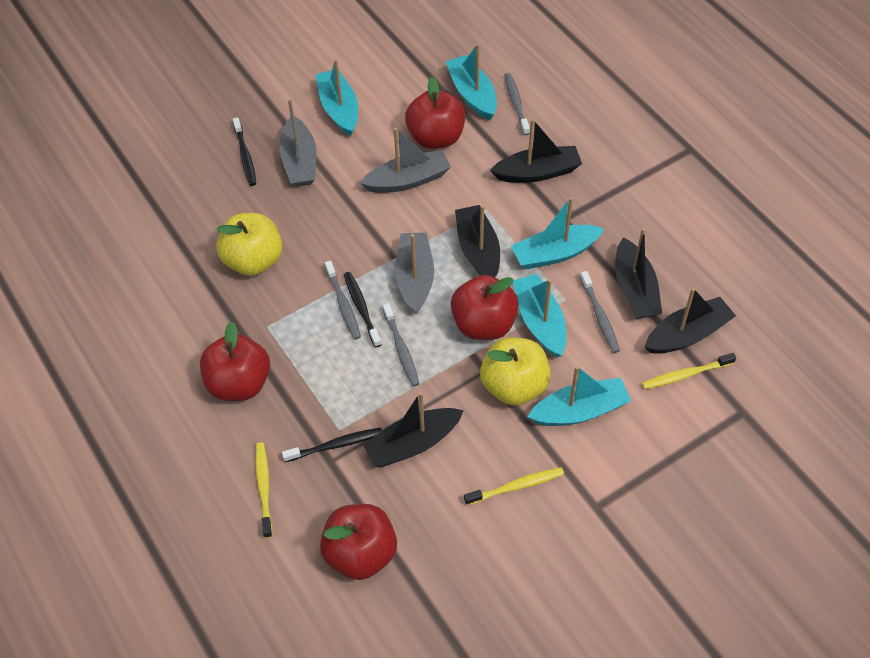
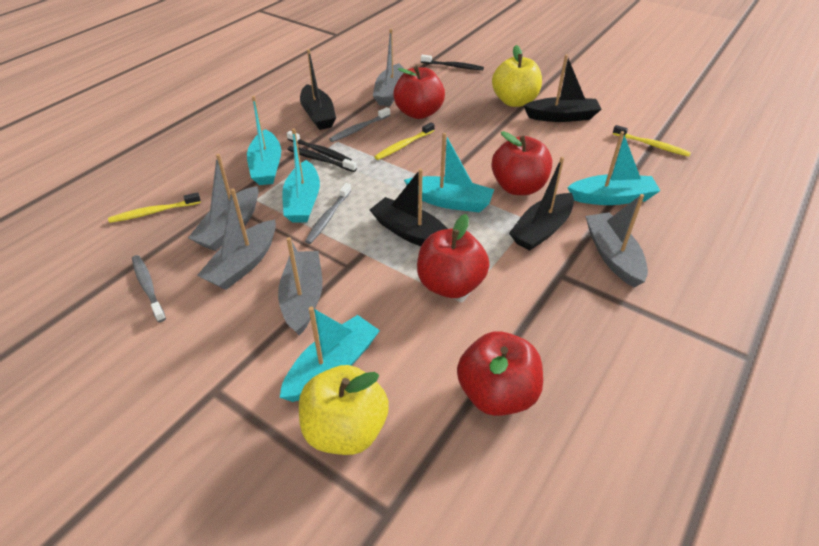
black boat: [363,392,464,467] [455,205,500,277] [490,119,582,183] [615,228,662,319] [645,288,736,354] = 5 -> [300,49,336,130] [370,169,448,246] [509,157,574,251] [523,54,601,122] = 4
grey boat: [279,99,316,187] [360,128,451,193] [395,232,434,313] = 3 -> [188,154,259,251] [197,189,276,290] [278,237,322,336] [373,29,404,106] [585,194,648,288] = 5
grey toothbrush: [325,261,361,340] [383,303,419,387] [504,73,530,135] [580,271,620,353] = 4 -> [132,255,166,322] [305,183,352,244] [329,107,390,142] = 3

